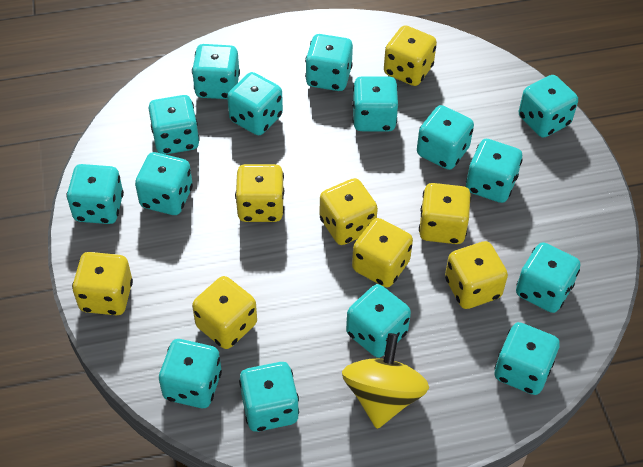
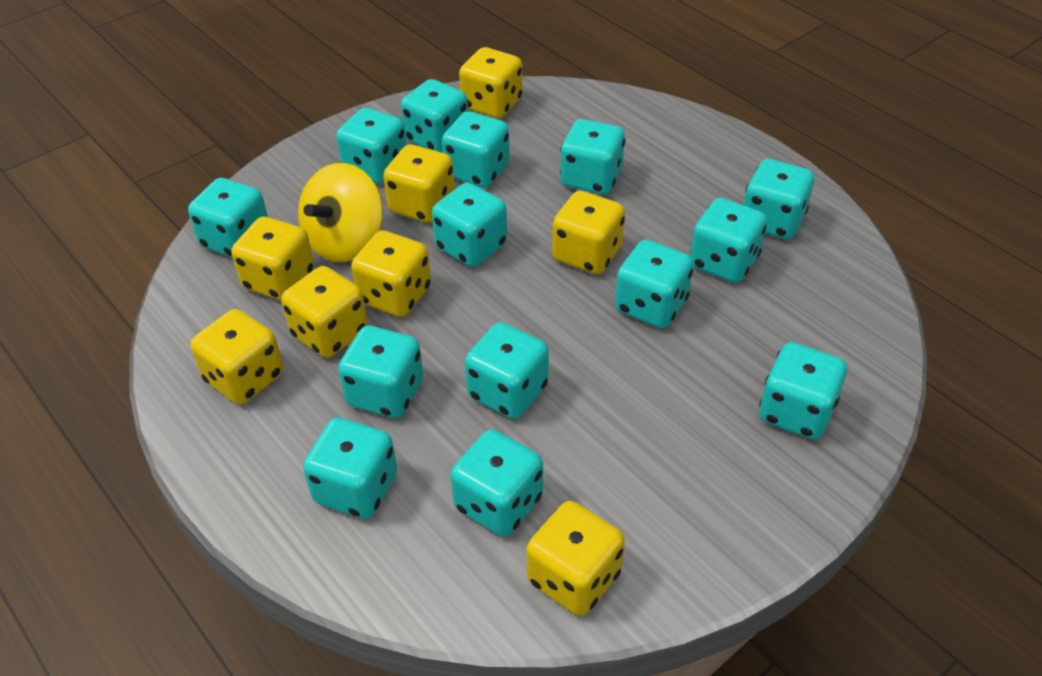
turquoise dice: [66,164,124,224] [135,152,193,215] [148,95,200,155] [159,339,222,408] [192,44,240,99] [227,72,283,135] [239,362,299,432] [305,34,353,91] [346,284,411,358] [352,76,398,132] [417,105,474,170] [466,139,523,203] [495,322,560,395] [516,242,580,313] [519,75,578,138] = 15 -> [188,178,268,258] [303,418,397,519] [336,108,407,184] [338,326,423,418] [401,79,468,153] [432,183,507,267] [442,111,510,188] [450,429,543,537] [465,322,549,419] [560,119,625,195] [615,240,694,328] [690,198,767,283] [744,159,814,239] [759,342,847,440] = 14

